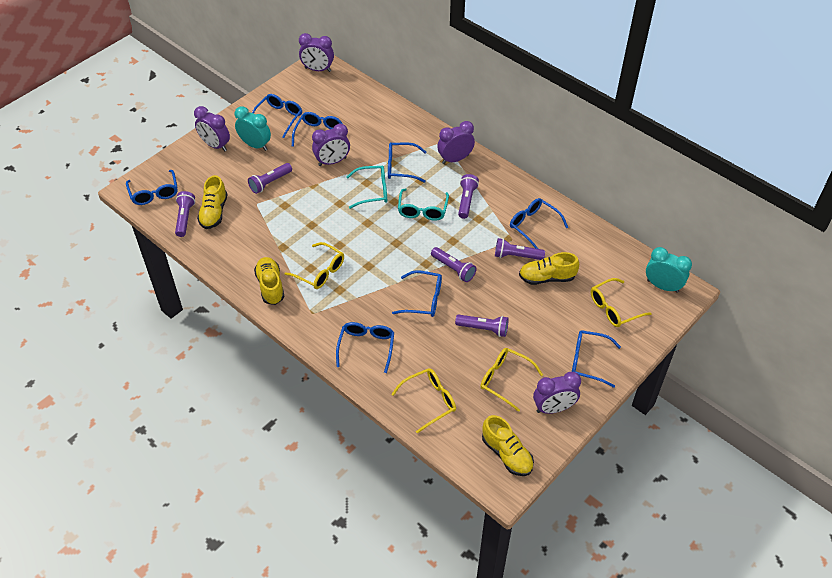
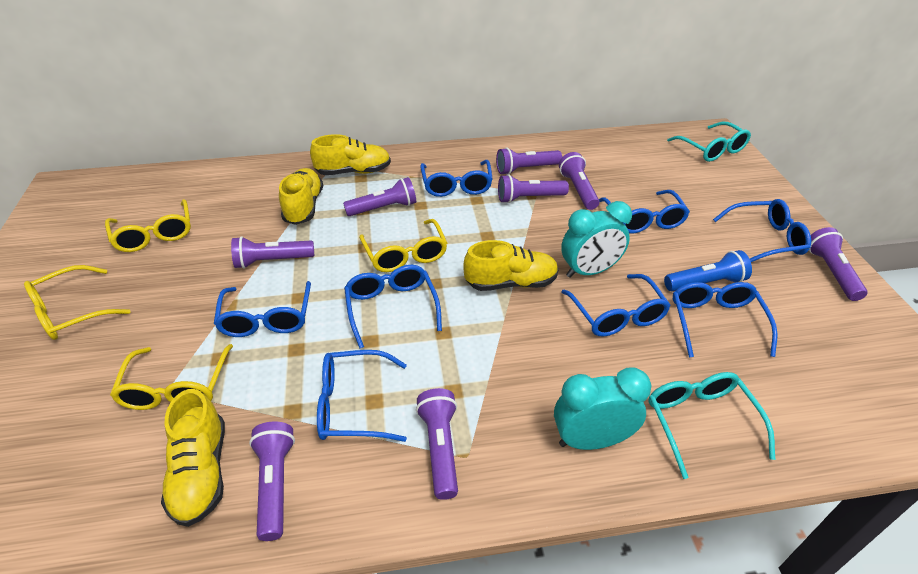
blue flashlight: none = 0 -> [664,250,752,291] = 1
purple clock: [194,106,230,151] [299,33,334,72] [312,124,350,166] [437,121,475,164] [533,372,581,414] = 5 -> none = 0
purple flashlight: [175,191,195,237] [248,163,292,194] [431,247,476,282] [455,314,509,337] [458,174,479,219] [495,238,545,260] = 6 -> [231,236,314,269] [249,422,295,541] [343,177,416,216] [416,388,458,500] [496,148,562,175] [498,174,569,203] [559,152,600,210] [809,227,868,301] = 8

